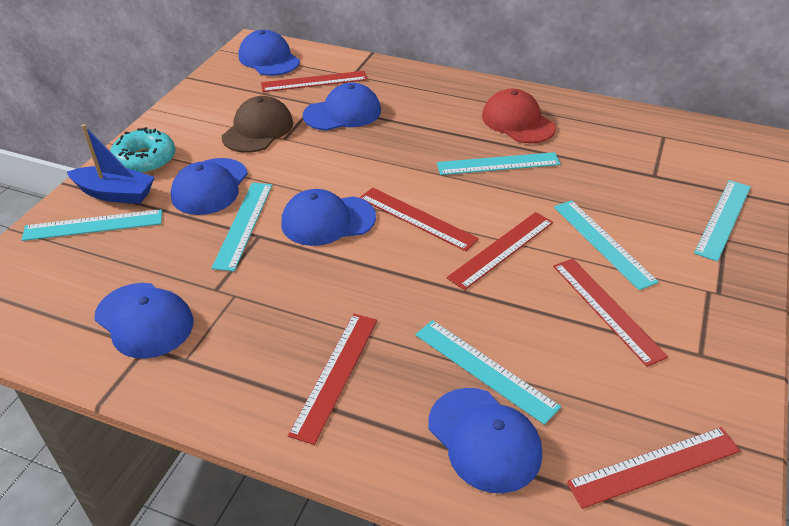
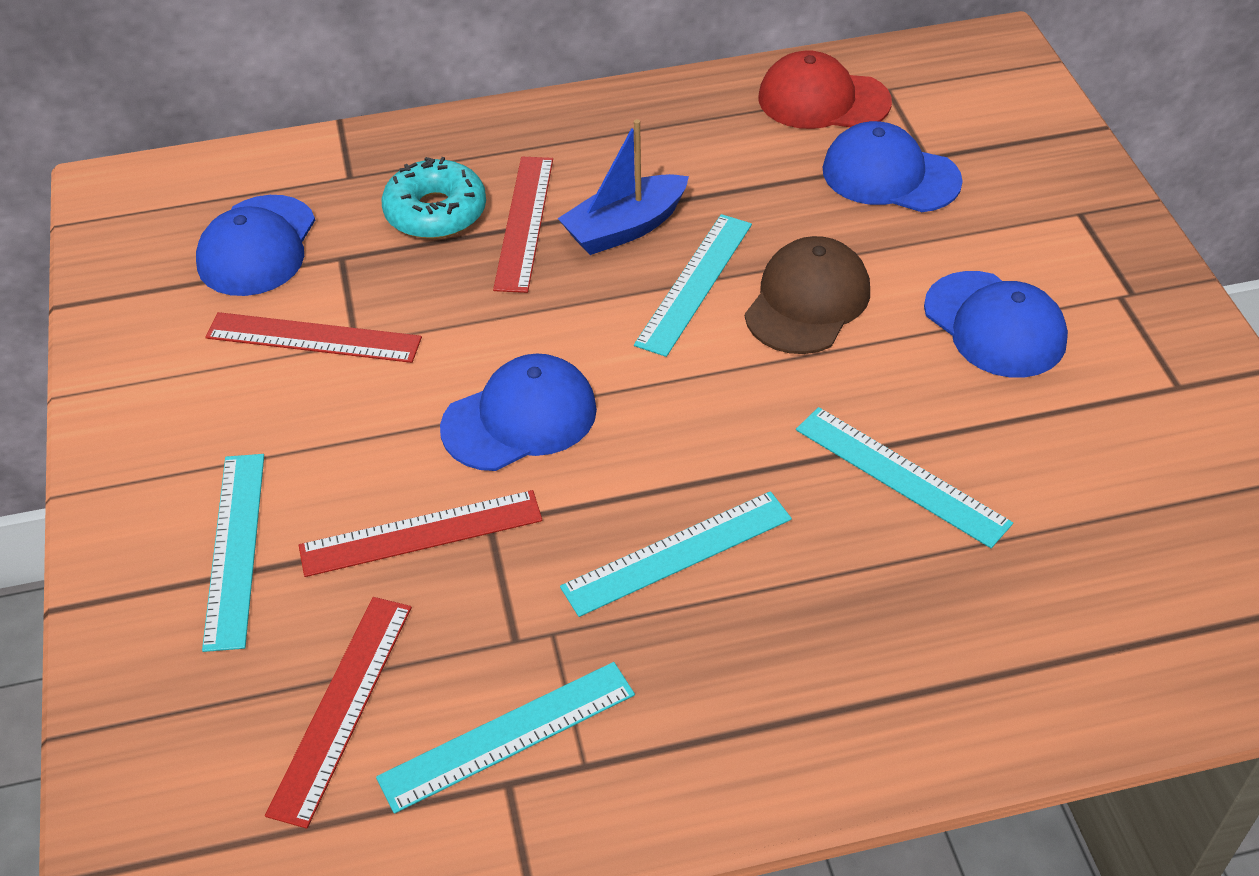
blue cap: [94,283,193,359] [171,158,248,215] [239,30,300,76] [281,189,376,246] [303,83,381,131] [428,388,542,493] = 6 -> [196,195,315,296] [440,353,597,471] [823,121,963,212] [924,271,1068,377] = 4
red ruler: [261,71,368,92] [288,314,377,445] [359,188,479,251] [447,212,553,290] [553,258,668,367] [566,427,741,509] = 6 -> [205,312,422,363] [265,597,412,829] [299,490,542,577] [493,157,553,293] = 4
turquoise ruler: [21,209,162,241] [211,183,272,271] [415,320,561,425] [437,152,561,175] [554,200,659,290] [694,180,751,262] = 6 -> [202,454,264,652] [376,662,635,814] [560,491,792,617] [634,214,752,357] [796,407,1013,548] = 5

